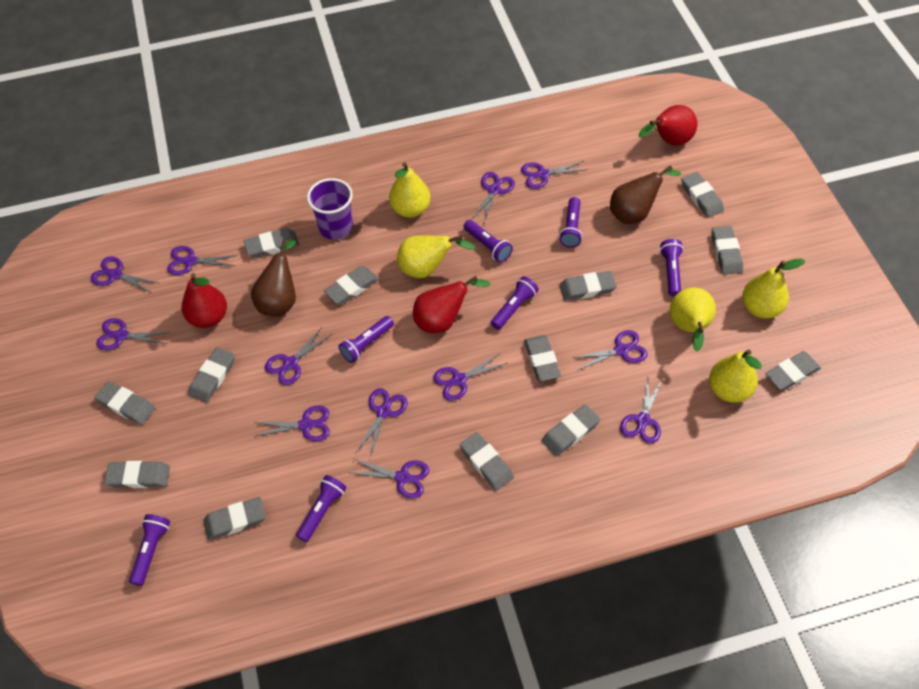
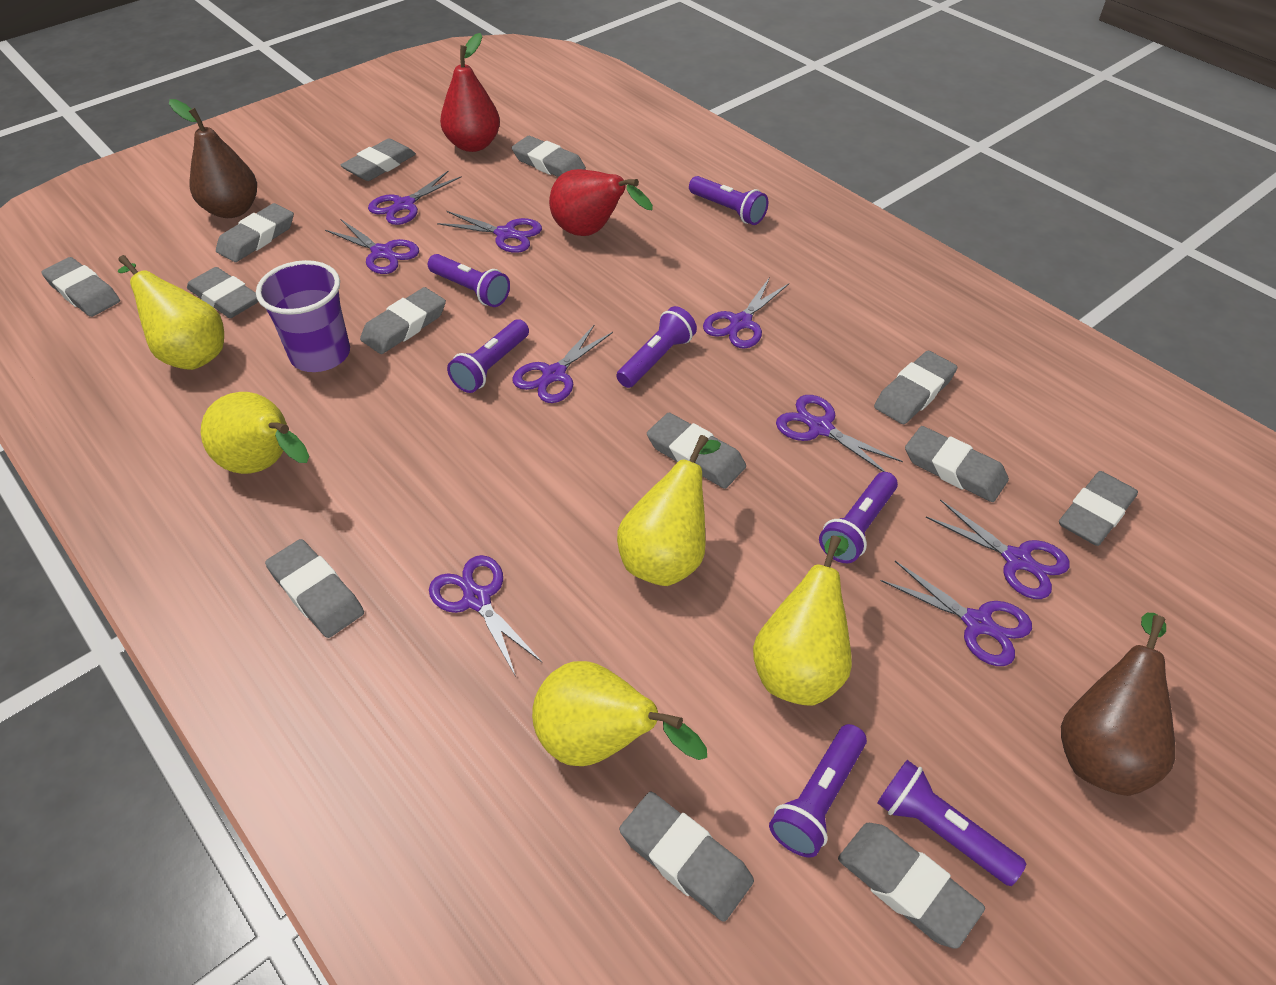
purple scissors: [91,257,158,293] [96,318,171,350] [167,246,238,275] [253,406,330,441] [265,327,332,385] [351,459,429,499] [356,388,408,457] [433,353,508,401] [471,172,515,225] [521,161,588,189] [572,330,647,370] [620,378,662,443] = 12 -> [325,220,419,274] [368,171,462,225] [429,555,542,677] [437,211,542,253] [513,325,613,403] [703,277,789,349] [776,395,903,472] [881,561,1032,666] [926,499,1070,599] = 9
red pear: [182,273,227,328] [413,276,490,333] [639,105,697,146] = 3 -> [440,33,500,152] [549,169,653,236] = 2

